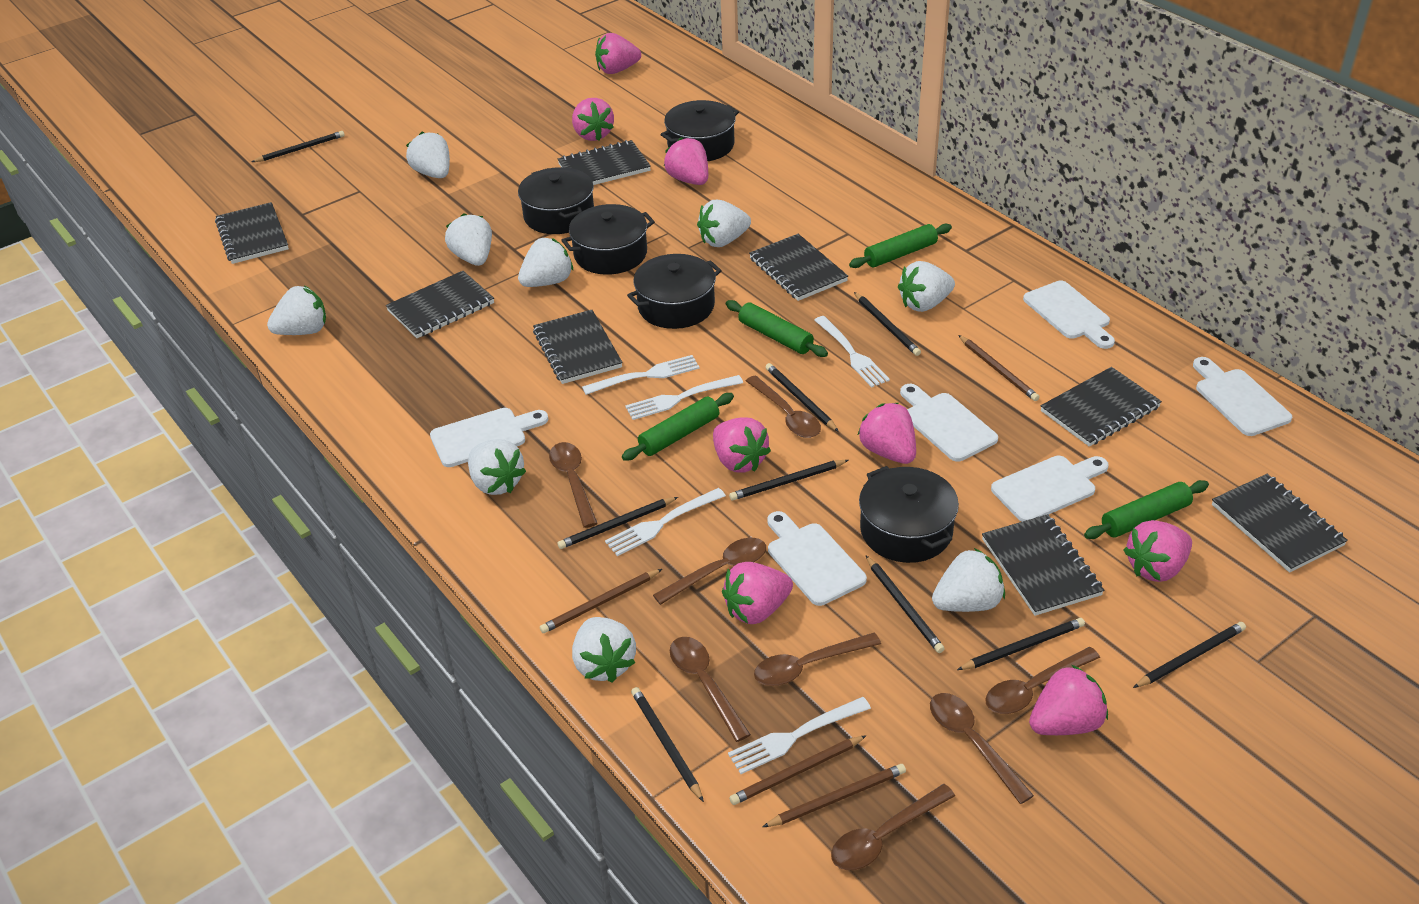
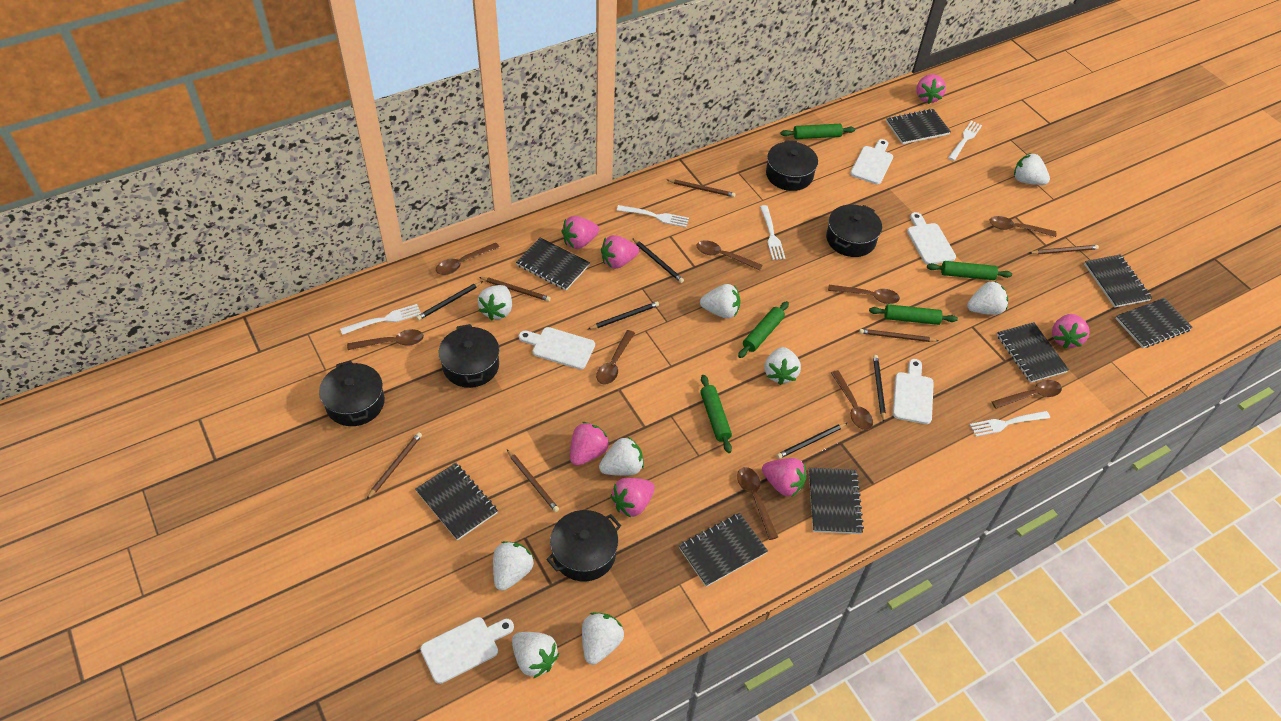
black pencil: [252,131,345,162] [558,497,678,549] [631,687,704,802] [729,460,848,501] [766,363,839,432] [854,292,921,356] [866,556,945,653] [957,618,1085,670] [1133,622,1246,688] = 9 -> [416,281,483,320] [588,302,659,329] [632,238,684,283] [777,423,847,459] [873,355,886,422] = 5
brown pencil: [540,569,662,633] [730,735,867,805] [763,764,906,827] [958,335,1039,401] = 4 -> [367,432,422,499] [479,277,551,302] [507,449,559,512] [667,179,736,197] [859,329,939,342] [1029,245,1099,254] = 6
brown spoon: [549,442,598,528] [653,538,766,605] [670,637,751,742] [746,375,821,438] [754,633,881,686] [831,784,955,870] [930,693,1034,804] [985,647,1100,714] = 8 -> [347,329,424,350] [436,243,500,275] [596,330,635,385] [696,240,763,271] [737,467,778,540] [828,285,900,304] [831,370,873,430] [989,216,1056,237] [991,380,1062,409] = 9
green rolling pin: [622,393,734,461] [726,300,828,357] [849,224,952,268] [1084,480,1209,539] = 4 -> [700,375,732,453] [738,301,789,358] [781,124,855,139] [869,304,958,325] [927,261,1012,280] = 5
pink strawberry: [572,98,614,141] [595,33,641,74] [664,137,708,185] [713,417,771,472] [722,562,793,624] [858,403,916,464] [1029,665,1108,735] [1124,520,1192,582] = 8 -> [561,216,599,249] [570,422,610,466] [601,235,639,269] [611,478,655,518] [762,458,807,497] [916,74,946,104] [1052,314,1089,349] = 7
white cutting board: [430,408,548,467] [767,511,867,606] [900,384,998,462] [991,456,1109,522] [1023,281,1115,349] [1193,357,1292,436] = 6 -> [420,617,514,684] [519,327,595,369] [850,139,893,184] [893,359,934,424] [907,212,956,265] = 5

